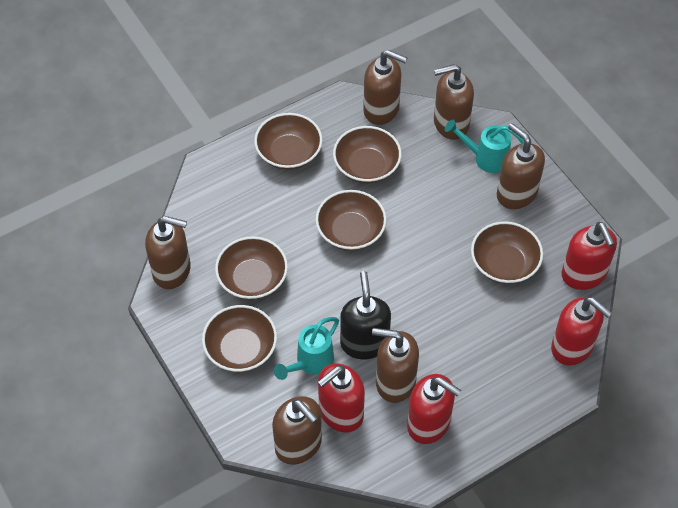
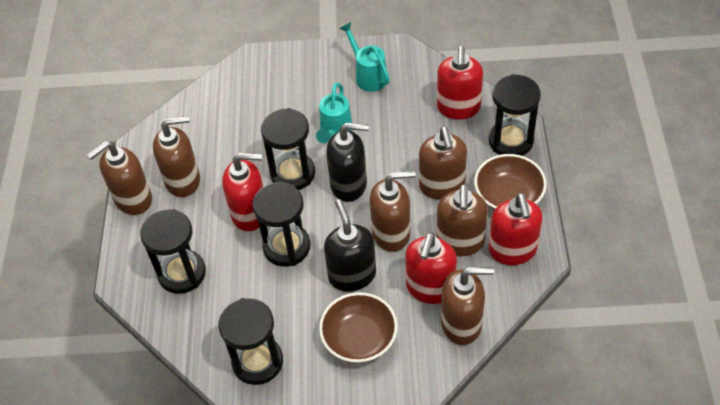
black hourglass: none = 0 -> [140,209,206,294] [218,298,283,385] [252,182,311,267] [261,108,315,190] [489,74,541,156] = 5
black soap dispenser: [340,271,391,359] = 1 -> [324,199,376,292] [326,123,369,202] = 2
brown bowl: [202,305,277,372] [215,236,288,300] [254,113,323,170] [315,190,387,251] [333,126,402,184] [471,221,543,284] = 6 -> [319,292,398,363] [474,154,547,210] = 2

